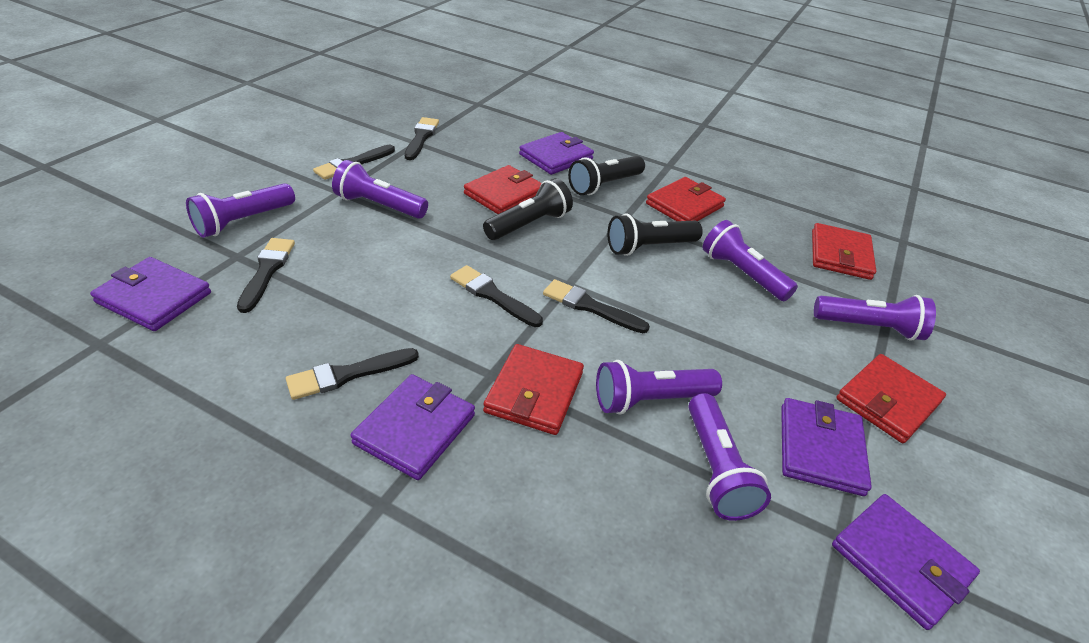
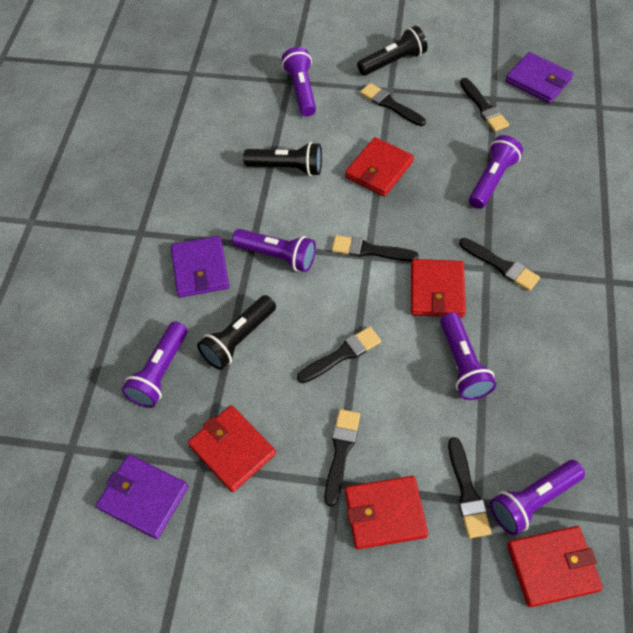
black brush: [237,238,295,313] [286,348,419,400] [313,145,395,180] [405,117,439,160] [450,265,543,327] [543,279,650,333] = 6 -> [297,327,381,383] [324,409,360,507] [332,235,419,262] [360,83,426,126] [448,437,491,538] [459,238,540,291] [460,78,509,132] = 7
purple wallet: [90,257,211,331] [351,374,475,480] [519,132,594,175] [781,398,872,496] [832,494,980,630] = 5 -> [96,455,188,539] [171,236,229,297] [505,52,574,103] = 3

